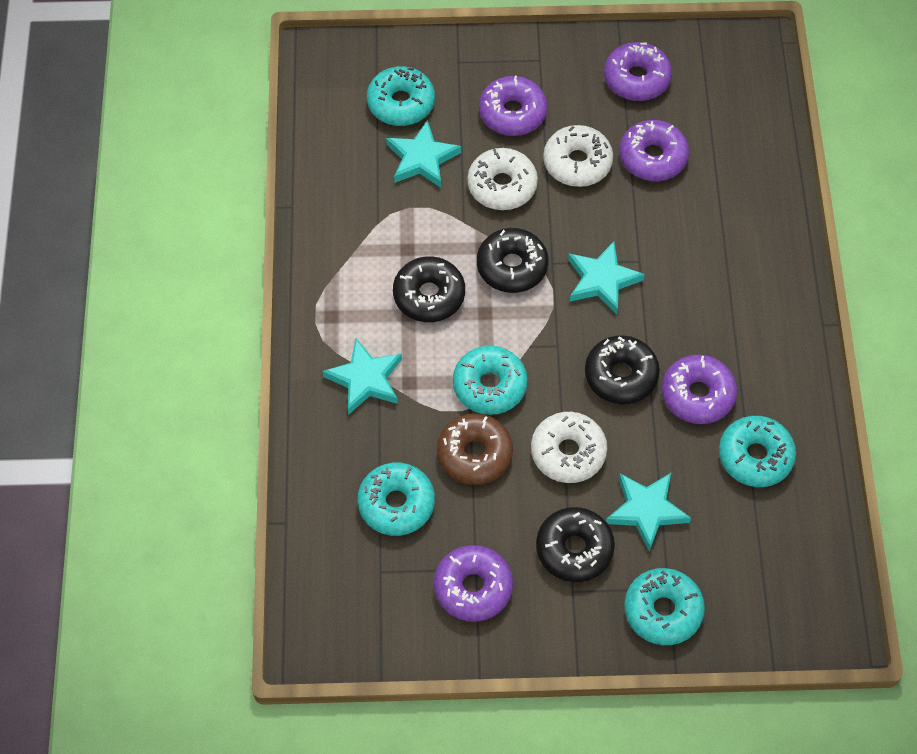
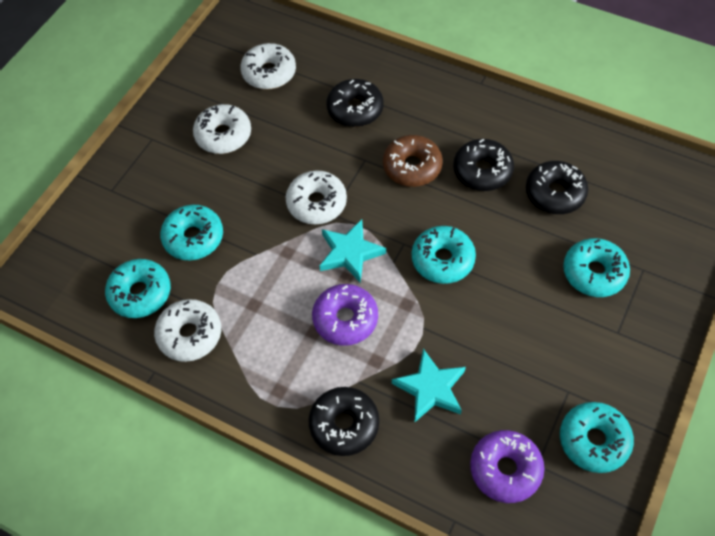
purple donut: [434,545,513,622] [479,76,547,136] [604,42,672,101] [619,120,689,181] [662,355,737,424] = 5 -> [312,284,378,346] [470,430,544,503] = 2
turquoise star: [322,338,402,414] [386,120,461,188] [568,241,645,314] [606,473,691,552] = 4 -> [320,219,386,283] [392,349,466,422] = 2
white donut: [467,148,538,210] [531,412,607,483] [543,125,613,187] = 3 -> [154,299,221,362] [193,104,251,154] [240,43,296,89] [286,170,347,224] = 4

